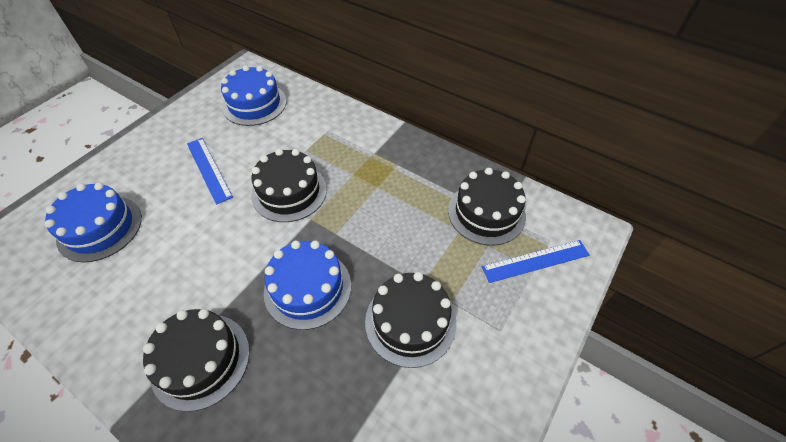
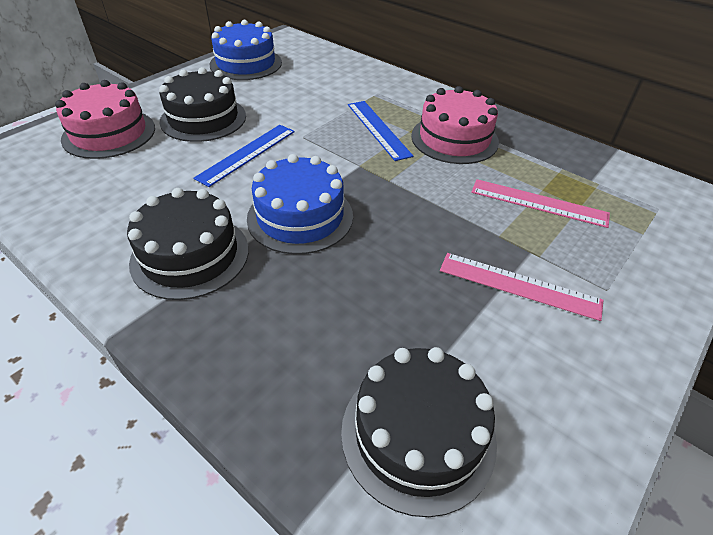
black cake: [143,309,250,412] [252,149,327,222] [365,272,456,368] [448,168,526,246] = 4 -> [127,188,249,300] [159,67,246,142] [341,347,497,517] = 3
blue cake: [45,183,142,263] [221,65,287,126] [264,241,351,330] = 3 -> [209,20,282,80] [247,154,353,254] = 2
pink cake: none = 0 -> [55,80,155,159] [411,86,499,164] = 2
pink ruler: none = 0 -> [440,253,603,321] [471,179,610,228] = 2

